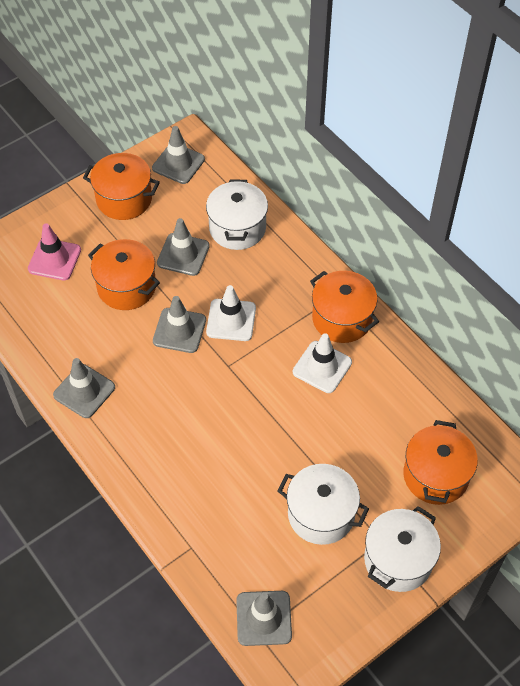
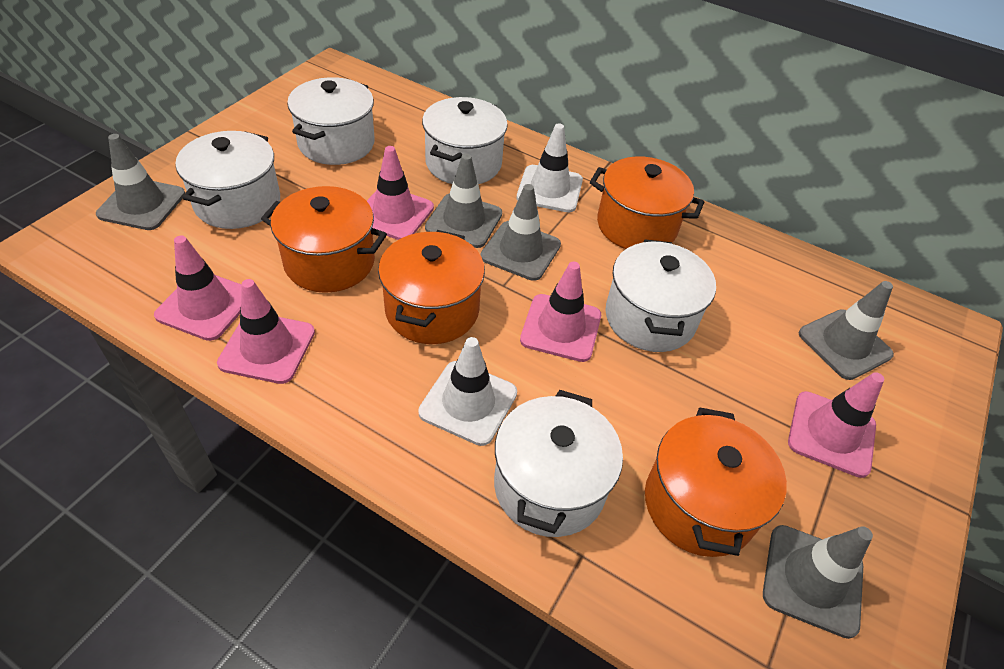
pink traffic cone: [28,223,81,280] = 1 -> [154,236,242,341] [217,279,315,384] [367,146,434,240] [520,262,601,362] [788,372,884,478] = 5
white pot: [206,179,268,250] [278,464,369,545] [364,506,441,592] = 3 -> [176,131,280,229] [287,77,375,165] [422,97,508,184] [494,390,623,537] [605,239,716,352] = 5

